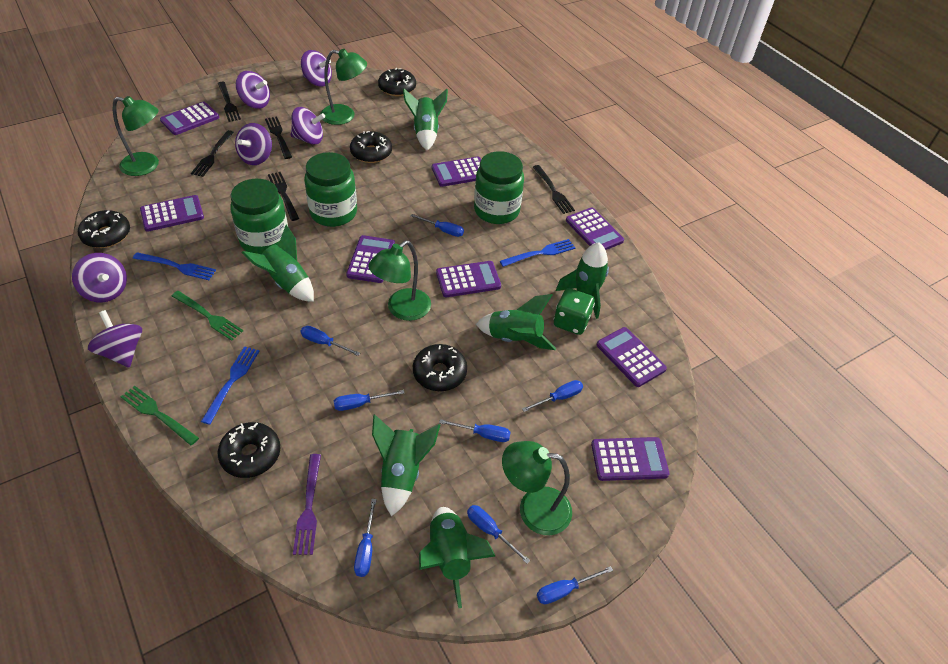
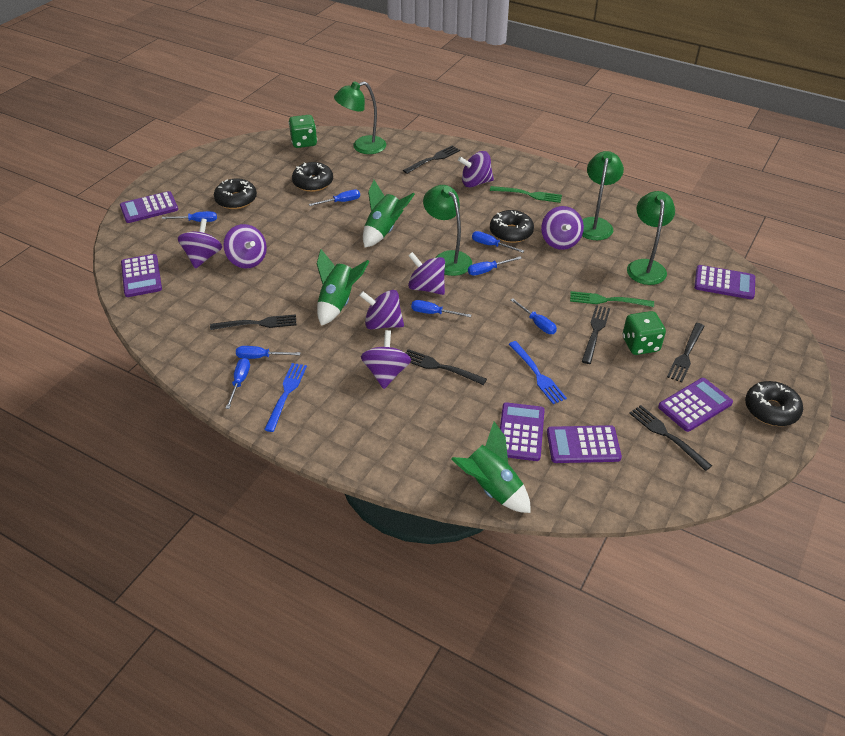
black donut: [78,210,130,248] [218,422,280,478] [350,131,392,163] [378,68,416,96] [413,344,467,391] = 5 -> [214,179,257,209] [292,162,333,192] [490,210,534,243] [745,381,803,426] = 4
black fork: [191,130,234,177] [218,82,241,122] [265,117,292,159] [268,172,299,221] [533,165,575,214] = 5 -> [210,314,296,330] [403,145,460,174] [405,349,487,385] [582,305,610,364] [629,405,712,471] [667,323,705,383] = 6
blue fork: [133,252,216,280] [201,346,259,425] [500,239,575,267] = 3 -> [264,363,307,432] [509,341,567,404] = 2
green dice: [554,288,595,335] = 1 -> [289,115,317,148] [623,311,666,355] = 2
green jar: [230,179,288,254] [304,152,357,227] [474,151,524,224] = 3 -> none = 0
green rocket: [242,225,314,302] [372,414,440,516] [403,89,448,150] [419,507,496,609] [476,294,556,350] [556,242,609,319] = 6 -> [317,249,369,326] [363,180,415,247] [451,421,531,513] = 3
purple calculator: [140,195,204,232] [160,102,219,135] [346,235,395,283] [432,157,481,187] [436,261,501,297] [566,207,624,250] [591,437,669,481] [596,327,667,387] = 8 -> [120,191,178,223] [121,254,162,297] [500,402,545,461] [547,425,622,463] [658,378,733,432] [694,265,755,299] = 6
purple fork: [293,454,321,555] = 1 -> none = 0
purple spinning top: [72,253,127,302] [88,310,142,368] [235,123,272,165] [236,71,270,109] [291,107,325,145] [301,50,332,87] = 6 -> [178,218,222,269] [223,224,267,269] [359,290,404,330] [361,330,411,389] [408,252,445,295] [458,151,494,188] [541,206,584,250] = 7

